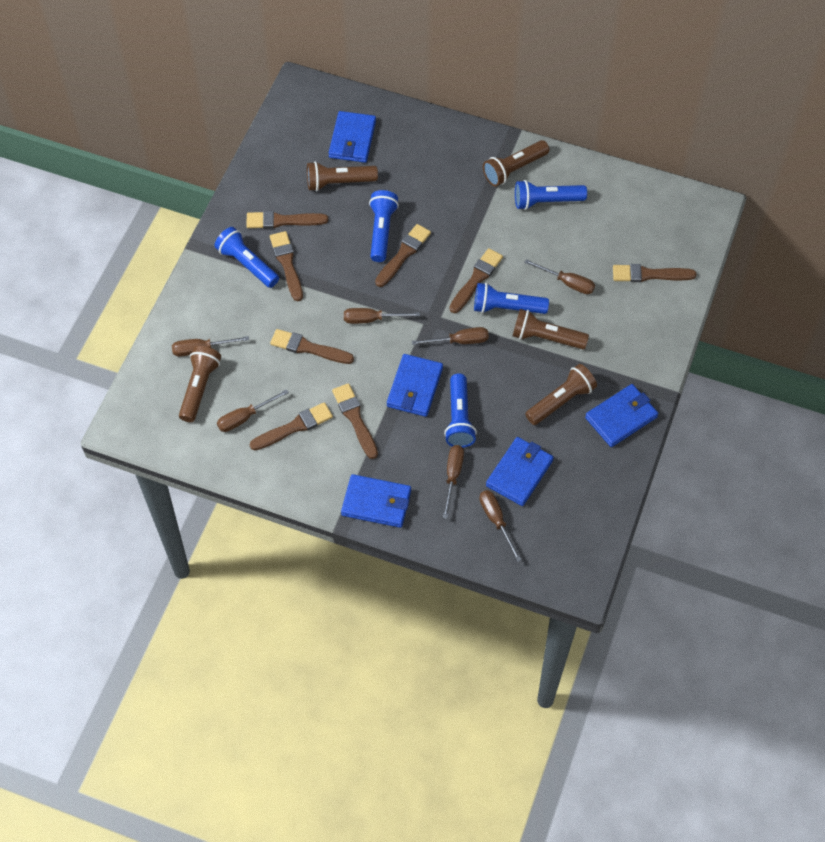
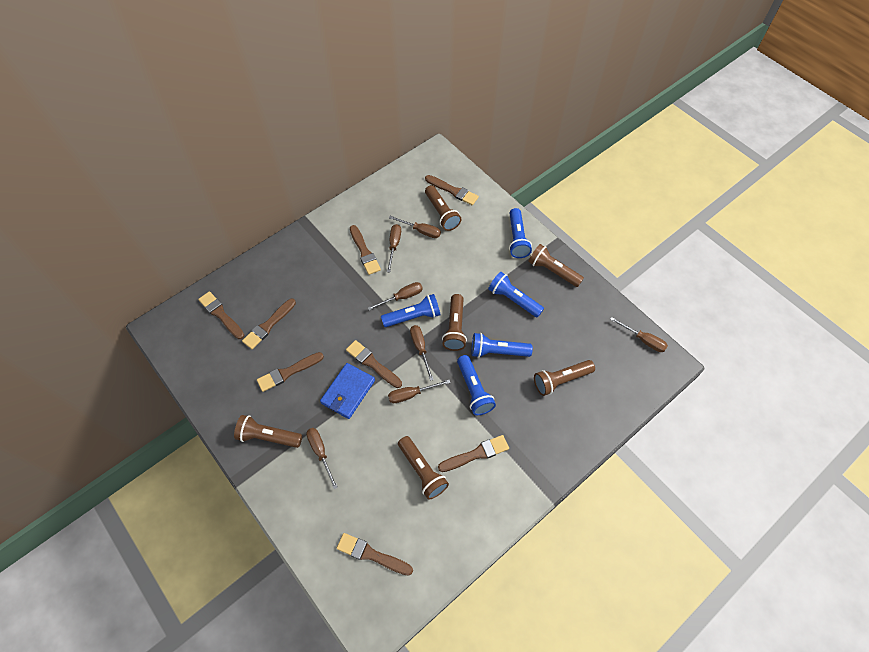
blue wallet: [329,111,376,163] [341,474,411,528] [387,354,443,417] [486,437,554,506] [585,384,658,447] = 5 -> [320,363,375,419] = 1
brown flashlight: [179,346,221,422] [307,161,378,191] [483,140,549,186] [513,309,589,349] [525,364,597,425] = 5 -> [234,415,302,448] [398,436,449,500] [425,185,462,231] [442,294,467,351] [528,244,584,287] [534,360,595,396] = 6

